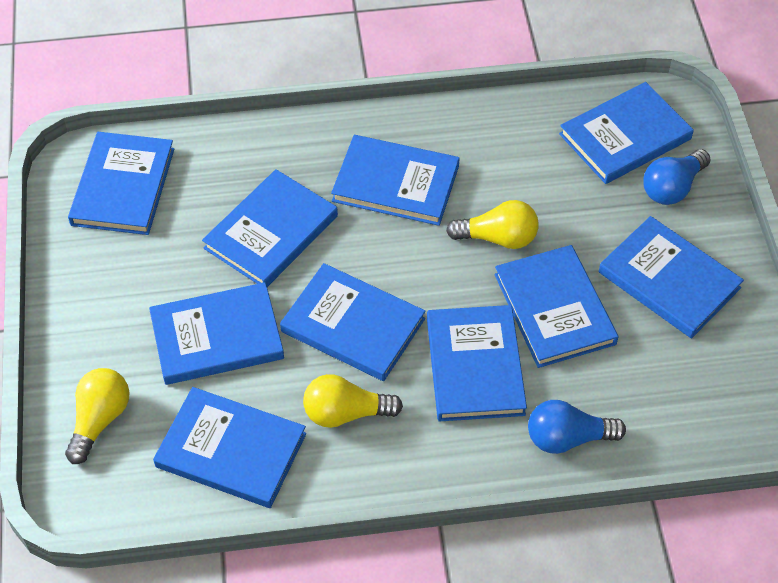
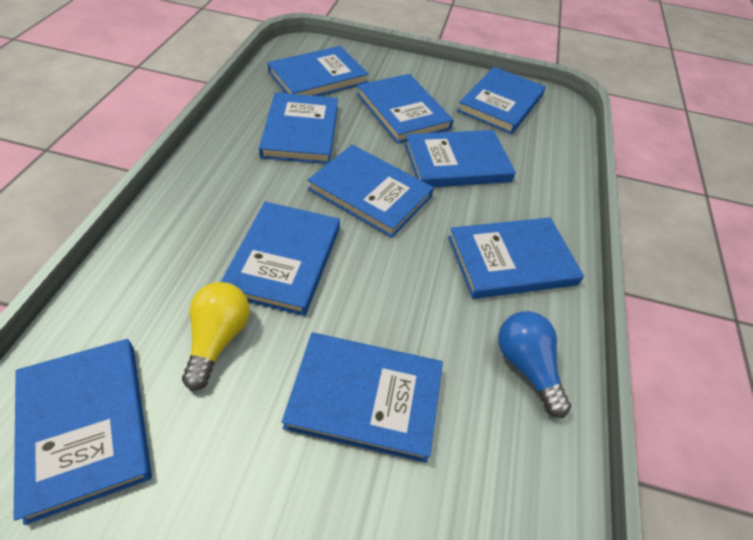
blue light bulb: [528,400,626,454] [643,149,711,205] = 2 -> [498,311,571,418] = 1
yellow light bulb: [65,368,130,464] [303,374,403,428] [446,200,539,249] = 3 -> [182,282,250,391] = 1

